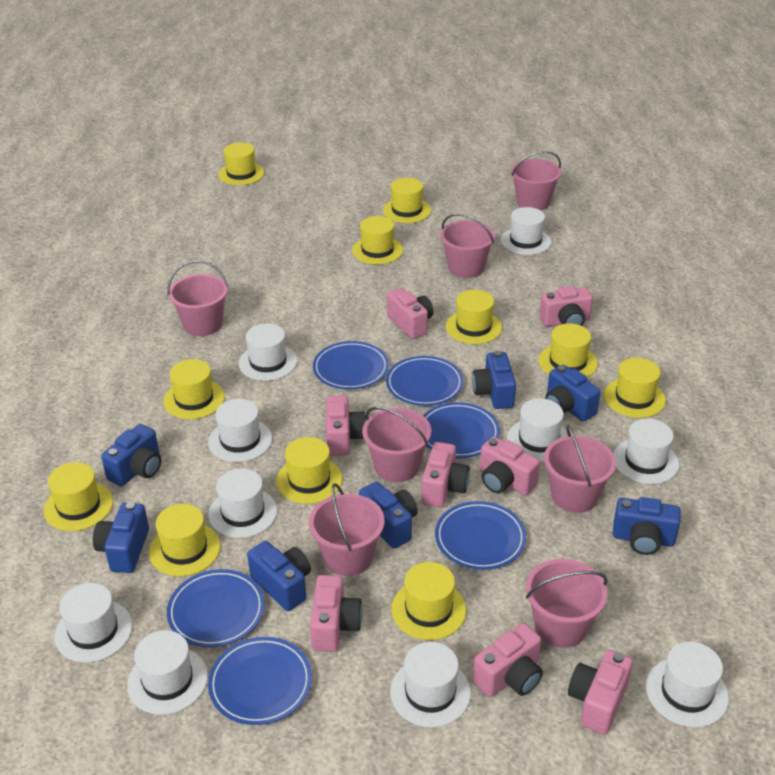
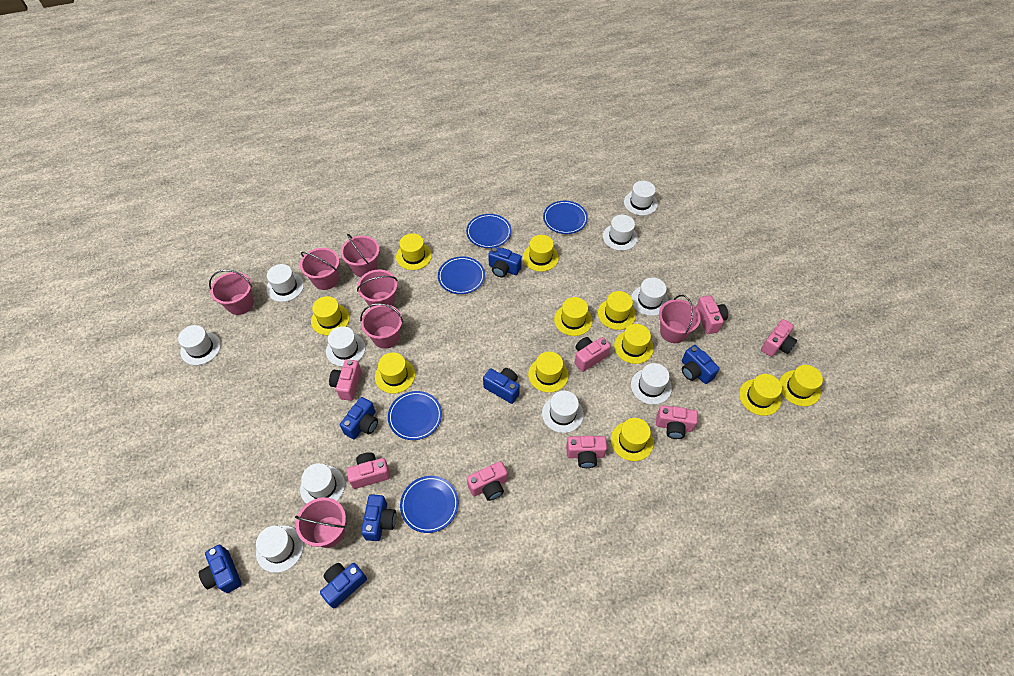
blue plate: [167,569,265,647] [208,637,312,725] [313,341,389,390] [386,356,464,406] [423,402,500,458] [435,501,526,570] = 6 -> [388,391,442,440] [400,476,459,533] [438,256,485,294] [466,214,512,248] [543,201,588,234] = 5

